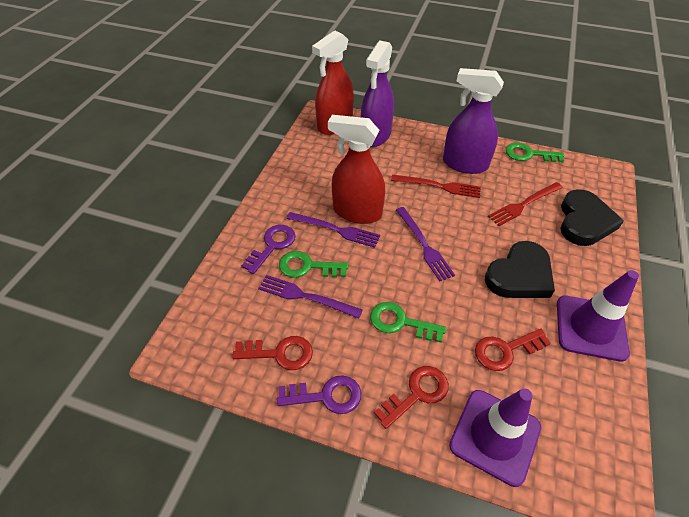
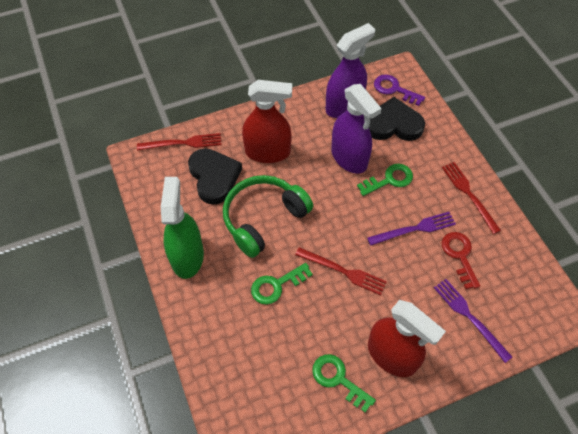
green headphones: none = 0 -> [223,175,313,258] = 1
green spray bottle: none = 0 -> [161,177,204,279] = 1
purple fork: [258,275,363,319] [286,212,380,248] [396,207,455,282] = 3 -> [367,212,456,246] [434,279,512,363] = 2
purple key: [242,225,296,274] [277,375,361,414] = 2 -> [374,74,425,106] = 1
purple traffic cone: [449,388,541,487] [557,270,639,362] = 2 -> none = 0
red fork: [391,175,481,198] [488,182,563,226] = 2 -> [137,133,221,151] [295,247,387,295] [442,162,501,234] = 3
red key: [232,336,313,370] [374,366,449,429] [475,329,551,371] = 3 -> [442,232,480,289] = 1

